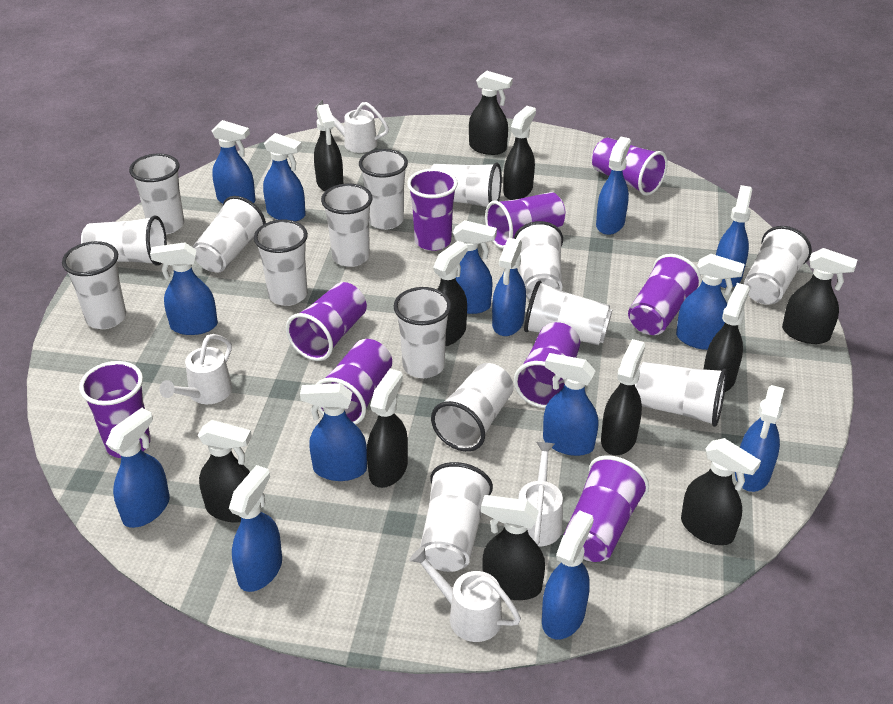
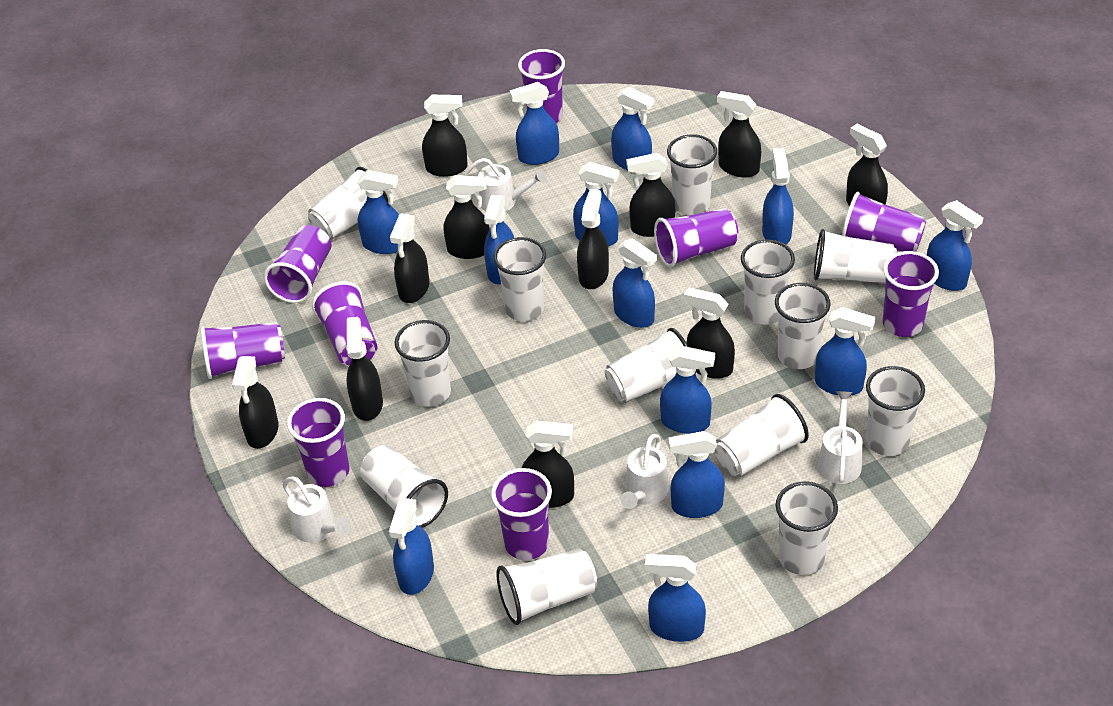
blue spray bottle: [106,408,170,528] [150,242,218,335] [211,120,256,204] [229,465,282,592] [263,133,306,221] [300,383,367,481] [453,220,497,314] [492,238,526,336] [542,510,594,639] [543,353,599,456] [596,137,631,235] [676,254,745,350] [716,185,752,288] [735,385,785,492] = 14 -> [357,170,399,254] [389,498,434,595] [484,195,514,284] [510,82,559,165] [573,162,620,246] [611,87,654,170] [613,238,657,328] [645,554,706,642] [660,346,715,434] [668,431,725,518] [762,148,794,245] [815,307,876,396] [927,200,983,291] = 13
white cup: [62,241,126,329] [81,215,167,266] [129,154,184,234] [193,196,266,273] [254,220,308,306] [321,183,372,267] [359,149,408,230] [394,287,451,378] [420,462,493,572] [429,163,502,207] [431,363,514,452] [513,221,563,300] [524,280,612,345] [635,362,727,427] [744,226,812,305] = 15 -> [308,167,388,240] [360,445,448,528] [395,320,451,407] [493,237,546,321] [496,549,597,625] [605,328,696,403] [667,134,717,215] [715,394,809,477] [741,239,795,325] [775,283,831,369] [776,481,838,575] [814,229,897,283] [866,366,925,456] = 13

